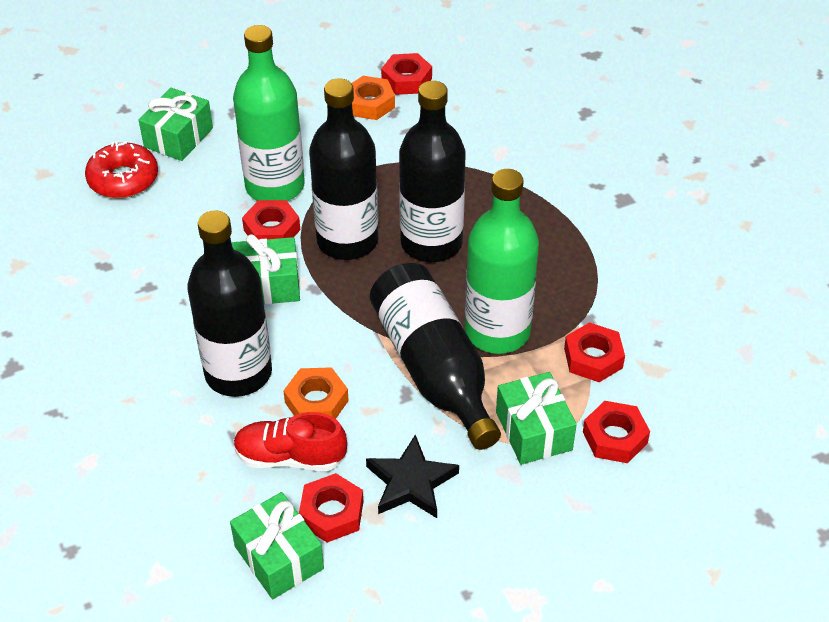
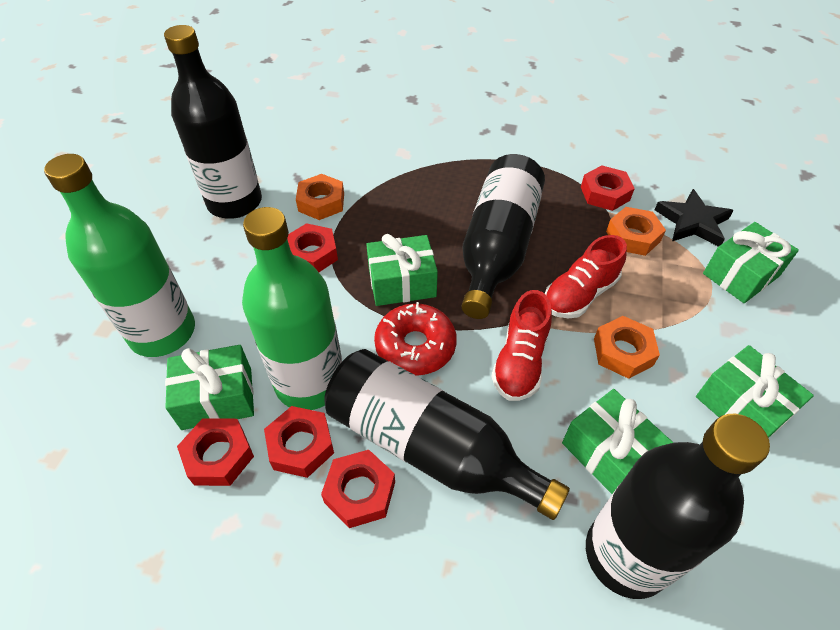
green gift: [139,88,213,161] [230,492,324,599] [232,234,300,305] [496,372,577,465] = 4 -> [165,345,254,430] [366,234,438,306] [562,389,674,494] [696,345,814,438] [703,222,799,303] = 5
orange nut: [283,367,349,419] [352,76,395,120] = 2 -> [296,174,344,220] [594,316,660,379] [606,207,666,256] = 3
red shoe: [234,412,347,471] = 1 -> [491,290,552,401] [545,235,627,318] = 2

